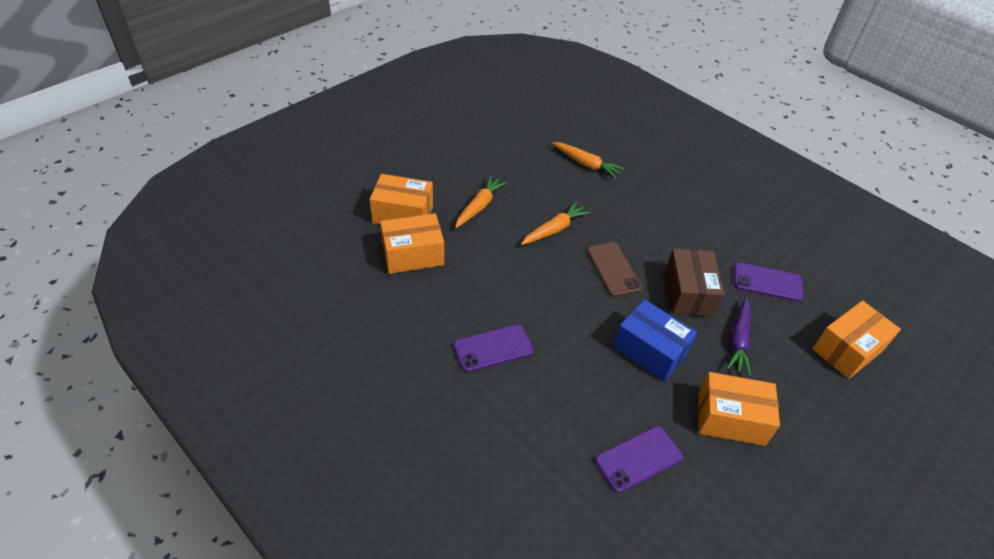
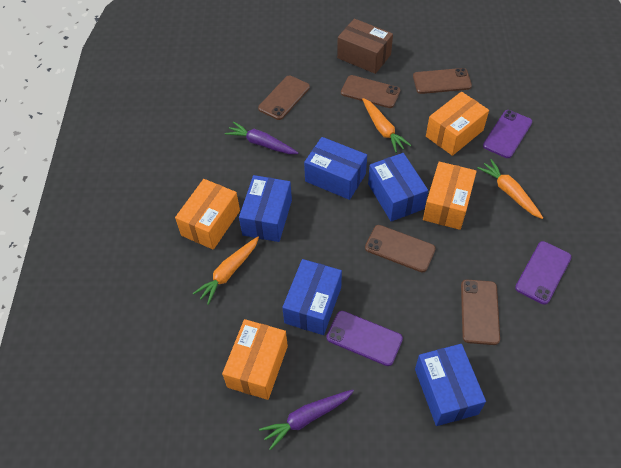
blue box: [613,299,697,382] = 1 -> [239,175,292,242] [282,259,342,335] [304,137,367,200] [368,153,428,222] [415,344,486,426] = 5
brown phone: [587,242,642,297] = 1 -> [258,75,310,120] [341,75,400,108] [365,225,436,272] [413,68,472,94] [461,280,500,345] = 5
purple carrot: [727,298,751,375] = 1 -> [225,122,298,154] [259,390,354,450] = 2

